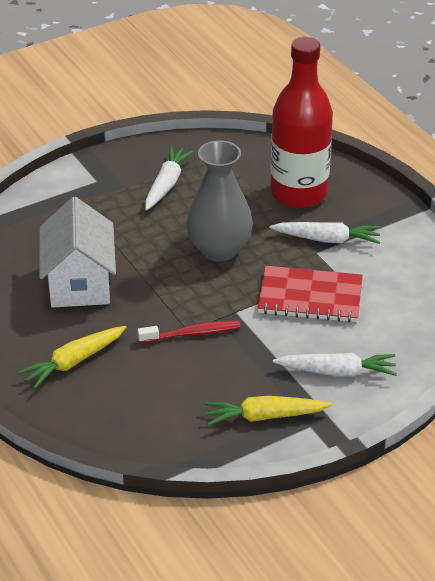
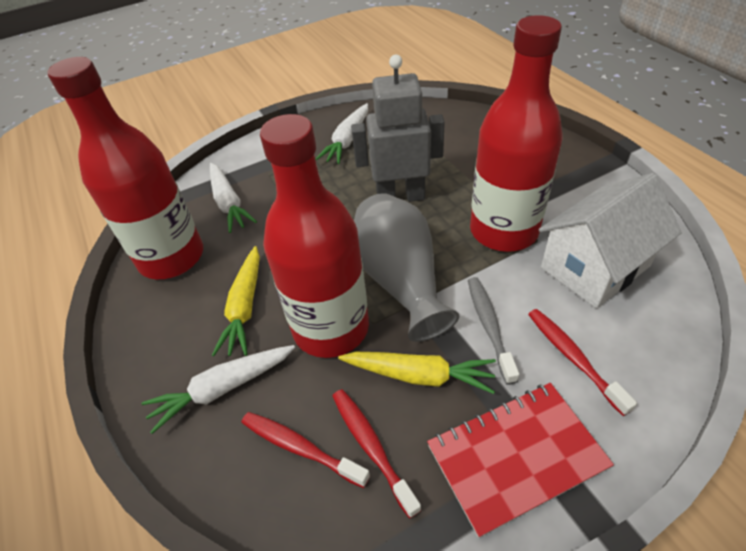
grey robot: none = 0 -> [351,55,445,202] = 1
grey toothbrush: none = 0 -> [468,277,519,385] = 1
red bottle: [270,37,333,208] = 1 -> [48,57,203,279] [260,114,369,358] [470,15,563,252] = 3
red toothbrush: [137,320,241,343] = 1 -> [242,412,370,488] [332,389,421,518] [528,309,637,416] = 3

